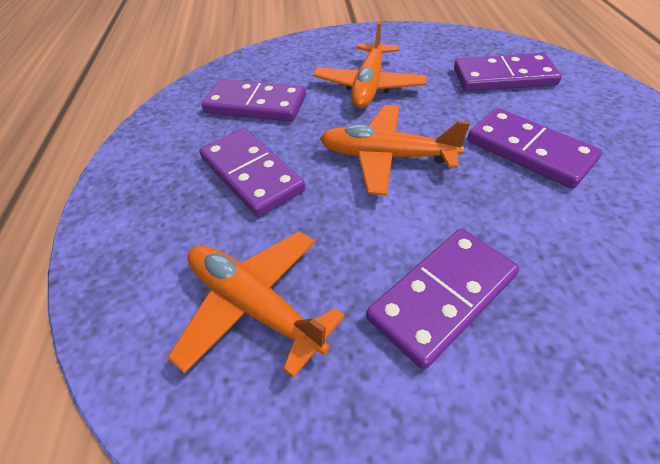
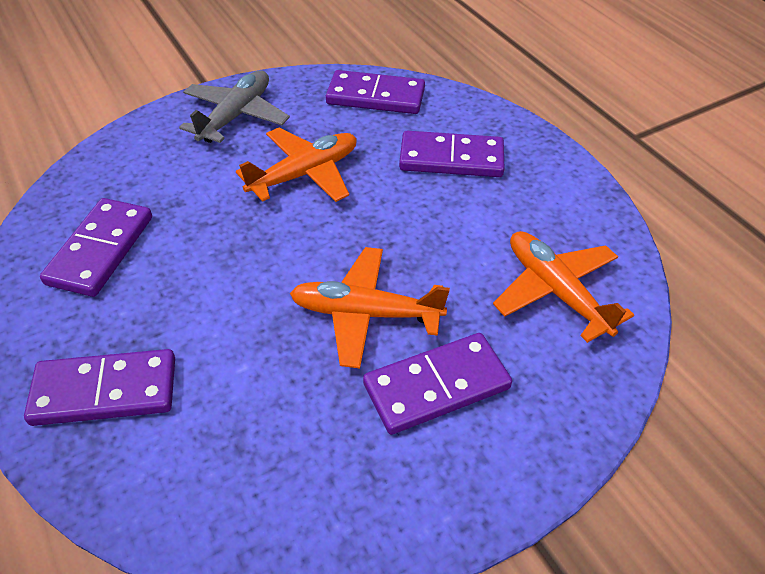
grey plane: none = 0 -> [179,70,290,143] = 1

